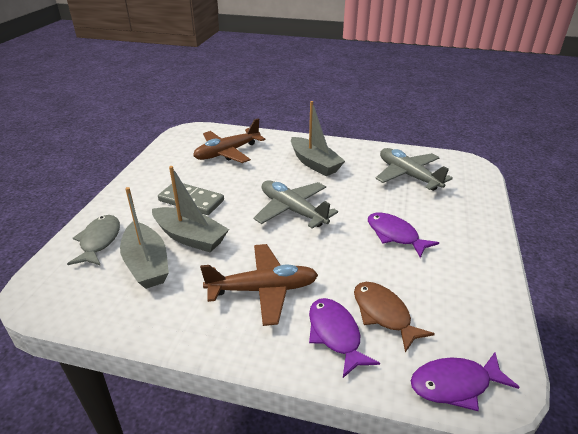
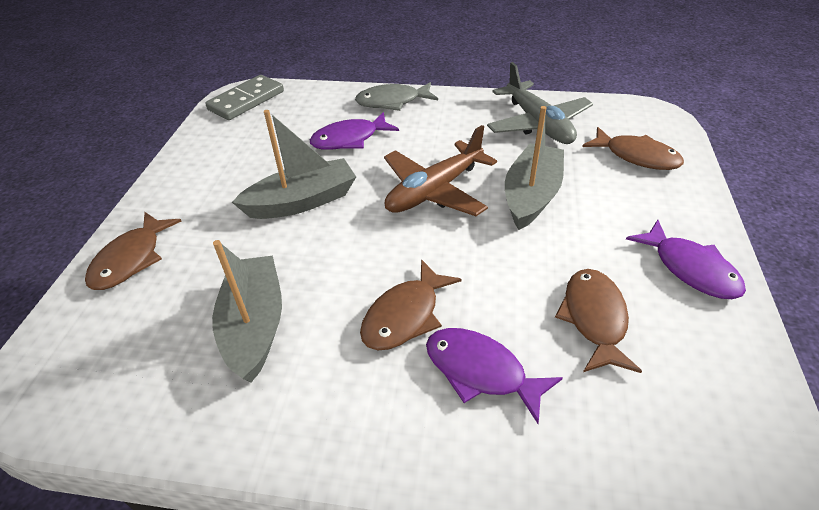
brown fish: [354,282,435,353] = 1 -> [85,212,182,290] [360,259,462,350] [555,269,642,373] [582,127,684,170] = 4
brown plane: [193,118,265,163] [200,244,318,326] = 2 -> [384,125,497,216] = 1
grey plane: [254,180,338,229] [375,148,453,191] = 2 -> [487,62,593,144] = 1

